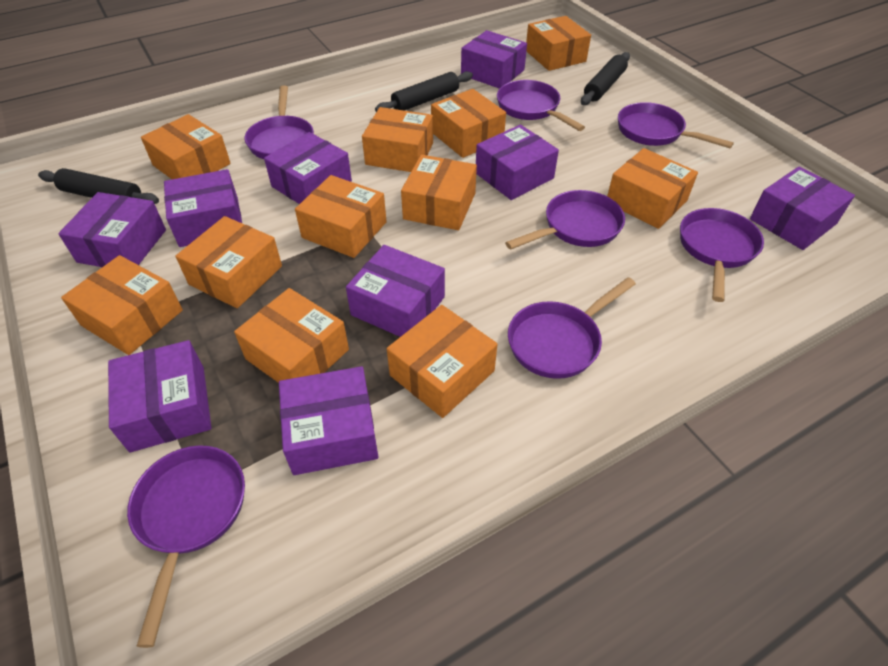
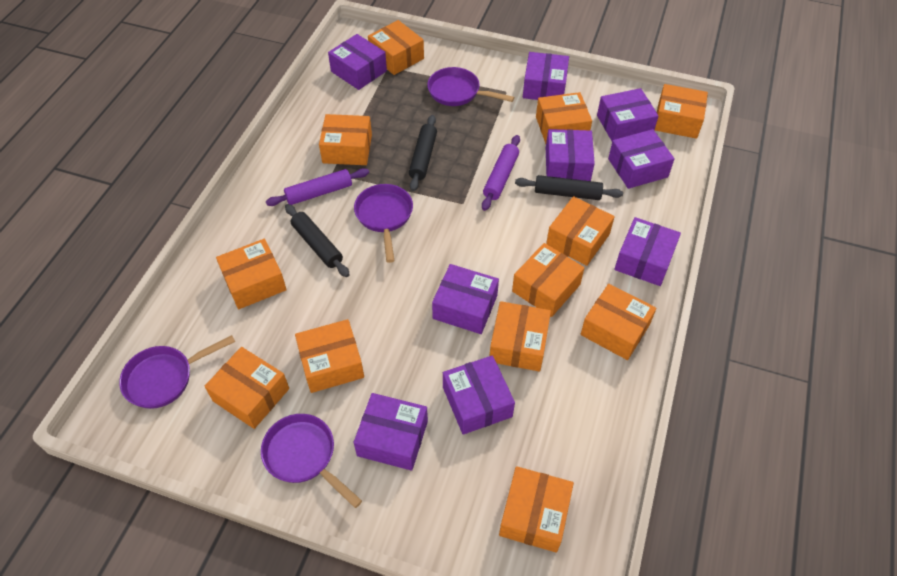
orange box: [61,255,183,355] [141,114,231,179] [176,216,282,308] [234,288,349,383] [295,175,387,258] [362,107,433,172] [387,305,497,418] [401,155,477,230] [431,89,506,158] [526,16,591,71] [607,148,698,229] = 11 -> [205,347,289,429] [216,239,287,309] [295,319,364,393] [319,114,372,165] [368,20,424,75] [490,301,551,371] [499,466,574,553] [512,243,584,317] [536,92,592,144] [546,196,615,266] [581,284,656,360] [655,84,708,139] = 12
purple pan: [127,445,245,648] [245,85,314,159] [497,80,585,131] [505,190,625,250] [508,277,636,379] [618,102,734,148] [680,208,764,302] = 7 -> [119,335,235,409] [261,414,362,508] [354,184,413,263] [427,67,514,106] = 4
purple rolling pin: none = 0 -> [266,168,369,206] [482,135,520,211] = 2

